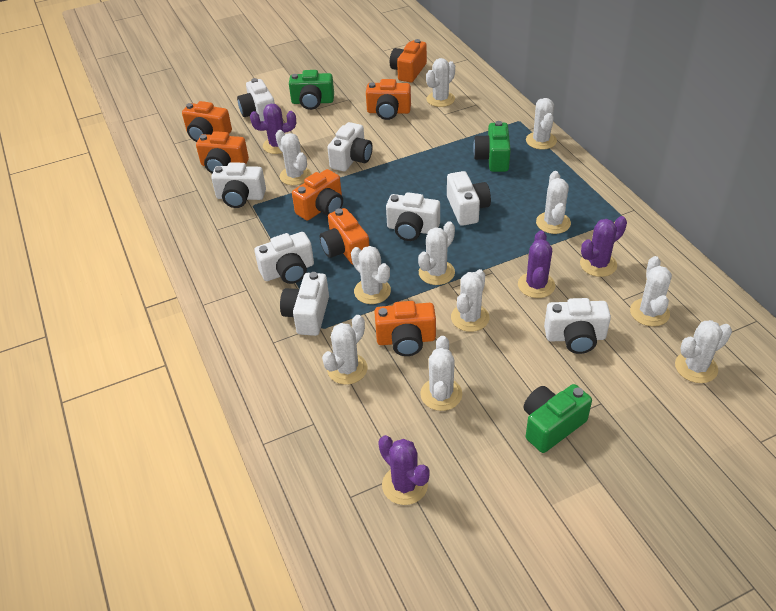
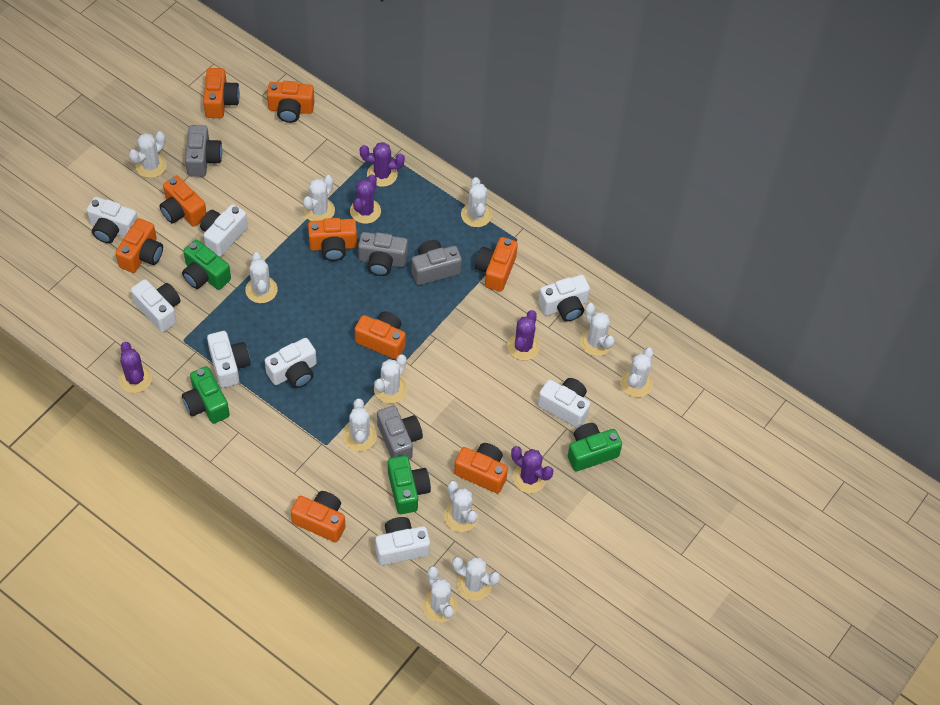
green camera: [289,70,334,110] [473,121,511,172] [524,384,592,453] = 3 -> [182,240,231,290] [182,366,230,424] [388,455,431,514] [568,423,622,471] = 4
grey camera: none = 0 -> [185,125,222,177] [358,232,408,276] [377,405,423,459] [412,240,462,285] = 4
orange camera: [182,101,232,142] [196,131,249,173] [292,169,343,220] [320,208,369,265] [366,79,411,120] [374,301,436,356] [390,39,427,83] = 7 -> [115,218,163,273] [159,176,207,227] [203,68,240,118] [267,81,314,123] [291,491,345,542] [308,218,357,261] [355,311,406,360] [454,443,508,493] [475,237,518,292] = 9
purple cactus: [250,104,296,154] [378,435,430,505] [518,230,555,298] [580,216,627,277] = 4 -> [119,342,152,393] [350,174,381,224] [360,142,405,187] [507,310,540,360] [511,446,553,493] = 5

